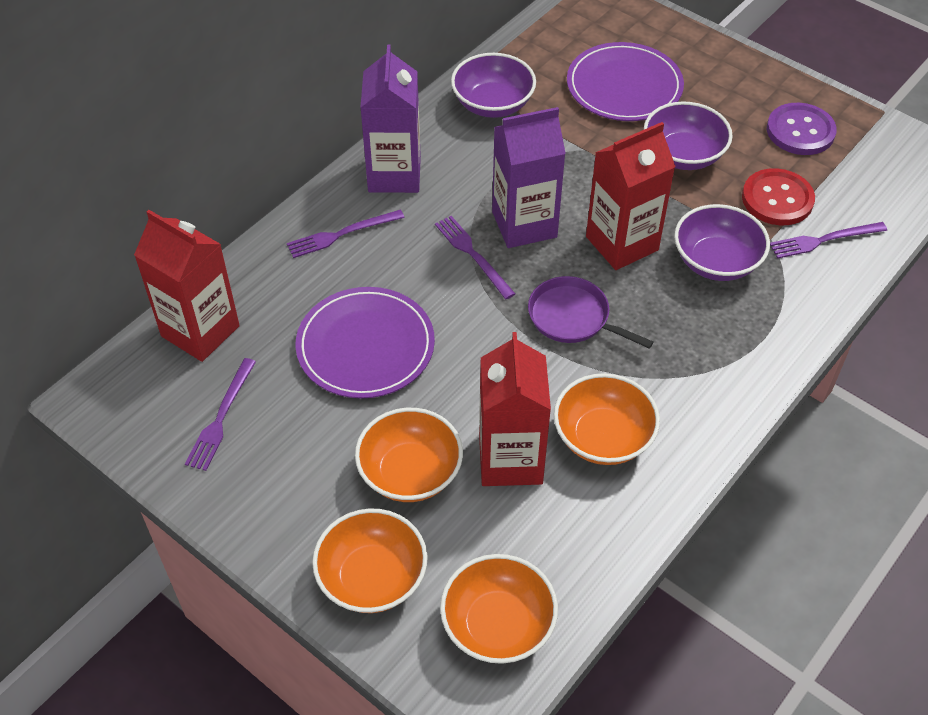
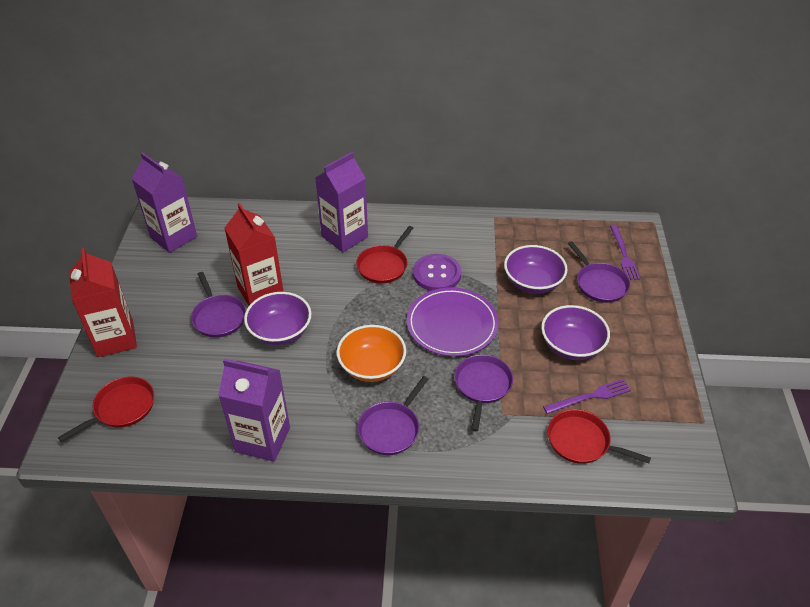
orange bowl: [312,508,428,613] [355,408,463,502] [440,554,558,664] [554,373,660,465] = 4 -> [337,325,406,382] = 1
purple carton: [360,45,421,193] [492,107,566,248] = 2 -> [132,152,197,253] [218,359,290,462] [315,152,368,252] = 3
purple fork: [185,358,256,471] [287,210,405,258] [435,216,515,299] [770,222,887,259] = 4 -> [543,379,631,414] [610,225,640,280] = 2
purple pan: [528,276,654,349] = 1 -> [191,272,246,338] [358,376,429,455] [454,355,513,432] [568,241,630,303] = 4
purple plate: [296,287,435,398] [567,42,684,121] = 2 -> [407,287,499,357] = 1
red button: [742,168,815,225] = 1 -> none = 0
red carton: [134,210,240,362] [479,332,551,486] [586,122,676,270] = 3 -> [69,248,137,357] [225,203,284,306] = 2
red pan: none = 0 -> [58,377,154,442] [356,226,413,284] [547,409,651,464] = 3

